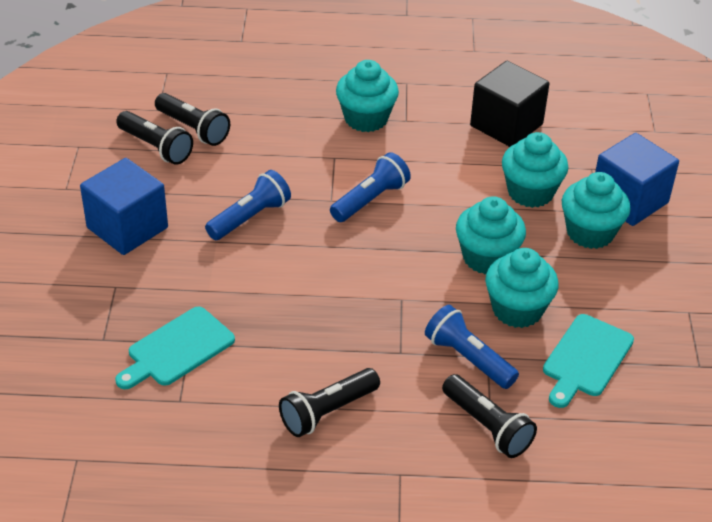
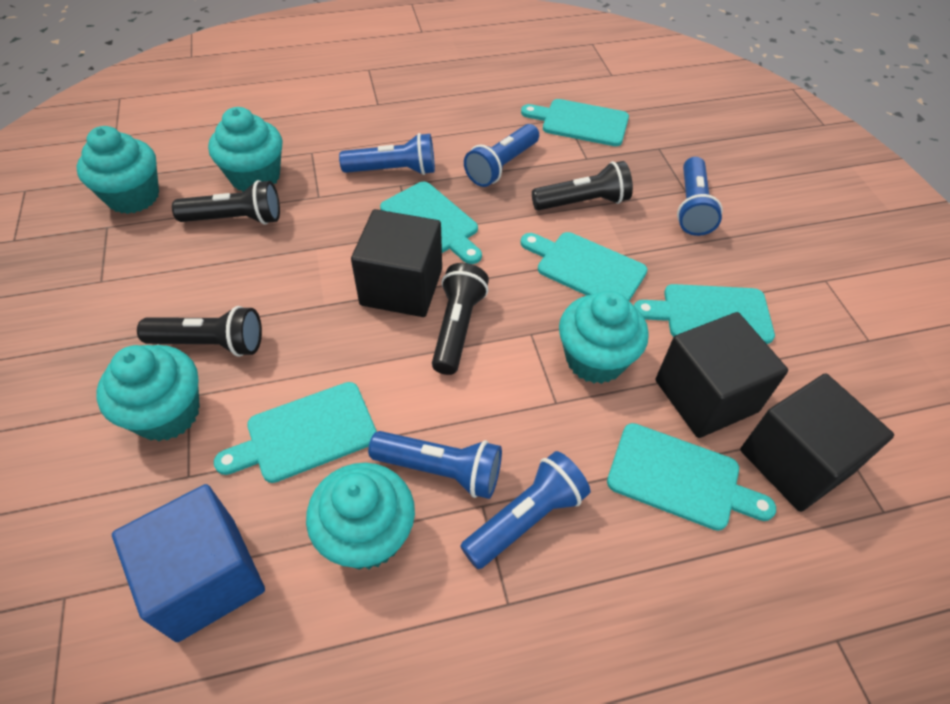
black cube: [470,61,550,147] = 1 -> [351,209,442,317] [656,312,788,438] [740,373,894,512] = 3
blue cube: [80,158,168,255] [595,133,679,226] = 2 -> [112,484,265,642] = 1
blue flashlight: [205,170,291,240] [330,152,411,222] [425,305,519,389] = 3 -> [339,133,435,175] [368,431,502,499] [460,451,590,569] [464,124,539,187] [677,157,723,236] = 5
turquoise cutting board: [115,306,235,389] [543,314,634,408] = 2 -> [214,382,377,483] [380,182,482,264] [521,99,629,146] [521,232,647,301] [607,423,776,531] [634,284,775,344] = 6

